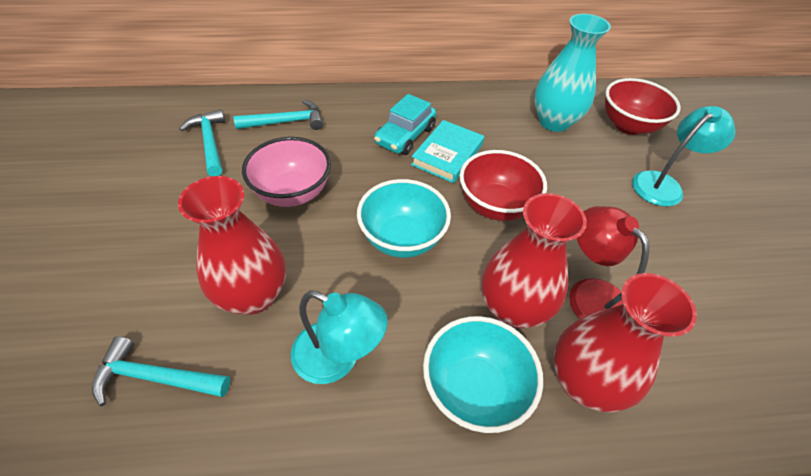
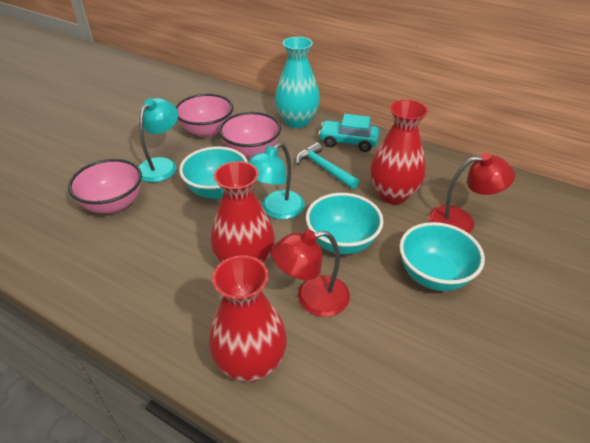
pink bowl: [242,137,331,207] = 1 -> [68,159,142,214] [176,94,233,138] [219,112,281,159] = 3
red bowl: [460,150,547,221] [605,78,681,135] = 2 -> none = 0
red lamp: [569,206,649,319] = 1 -> [271,230,350,317] [428,153,515,233] = 2
turquoise book: [411,120,484,183] = 1 -> none = 0
turquoise bowl: [357,179,451,258] [423,316,543,433] = 2 -> [179,146,248,199] [306,193,384,254] [400,222,485,291] = 3
turquoise hammer: [92,336,230,406] [179,109,226,176] [234,100,323,130] = 3 -> [296,142,359,189] = 1

